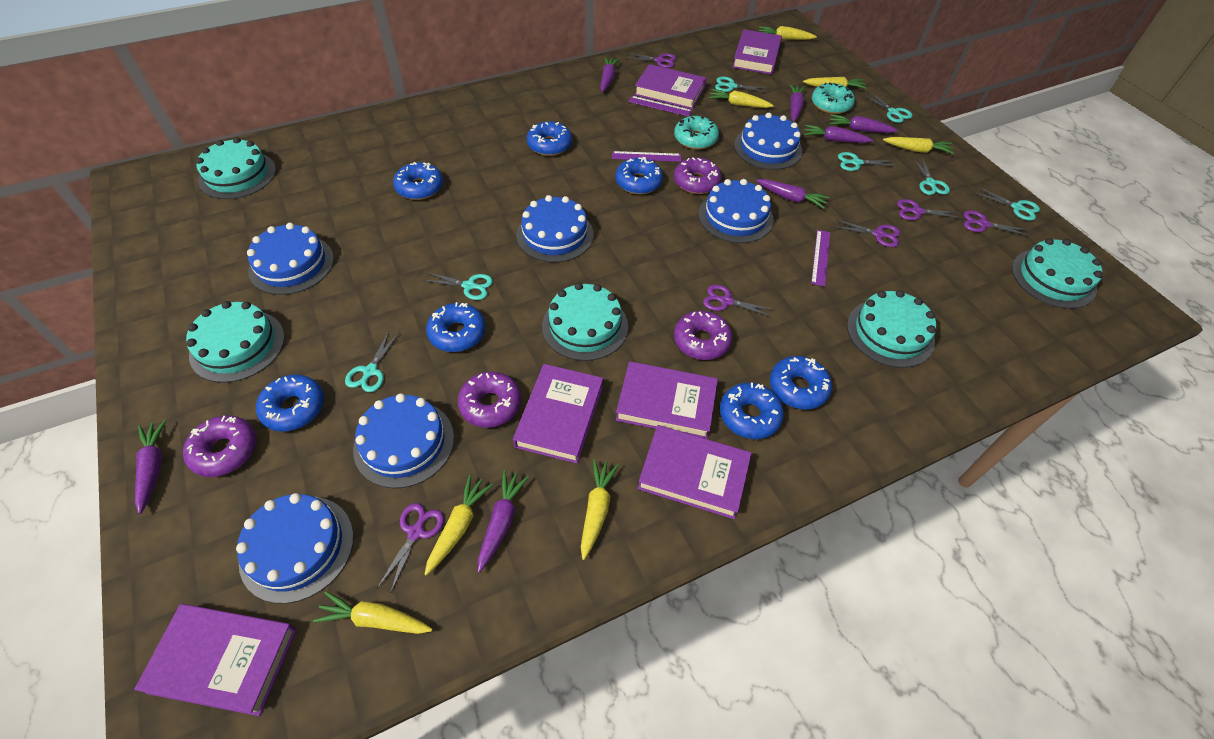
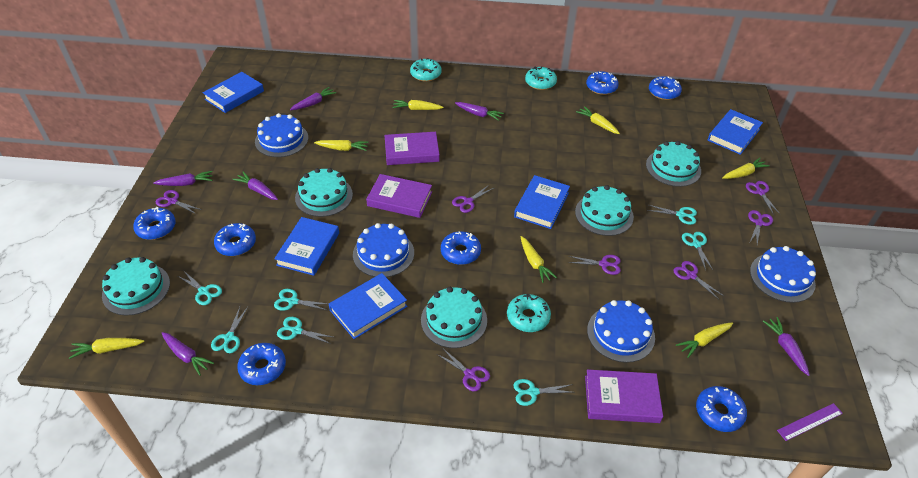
blue book: none = 0 -> [203,72,264,113] [274,217,339,276] [329,273,408,339] [514,175,570,229] [708,109,763,155] = 5
blue cake: [236,493,354,604] [247,223,334,295] [353,393,454,488] [516,195,594,262] [699,179,774,243] [734,113,802,170] = 6 -> [255,113,308,157] [353,223,414,277] [587,300,655,363] [750,246,816,303] = 4
purple book: [134,604,297,716] [513,364,603,464] [616,361,718,439] [634,64,706,109] [638,425,752,519] [732,29,782,74] = 6 -> [366,174,432,218] [385,132,440,165] [585,369,663,423] = 3
purple carrot: [135,420,166,514] [478,470,529,573] [600,57,620,92] [756,179,829,209] [789,84,806,122] [804,125,873,143] [830,114,898,133] = 7 -> [153,171,213,186] [162,332,214,376] [232,171,278,200] [290,87,336,110] [455,102,504,121] [763,317,810,376] = 6
purple donut: [183,415,257,477] [458,371,521,428] [674,157,722,194] [674,311,732,360] = 4 -> none = 0
purple ruler: [612,151,681,162] [628,96,692,116] [811,230,830,286] = 3 -> [777,403,843,441] = 1
purple scissors: [377,503,444,594] [625,53,676,68] [703,285,775,317] [834,220,900,247] [897,199,961,220] [964,210,1030,236] = 6 -> [156,190,202,214] [437,349,490,391] [452,184,494,213] [568,255,621,275] [674,261,724,299] [746,181,780,215] [748,210,773,244] = 7
turquoise donut: [674,116,719,149] [812,82,855,114] = 2 -> [410,58,442,81] [507,294,551,332] [525,66,557,90] = 3

